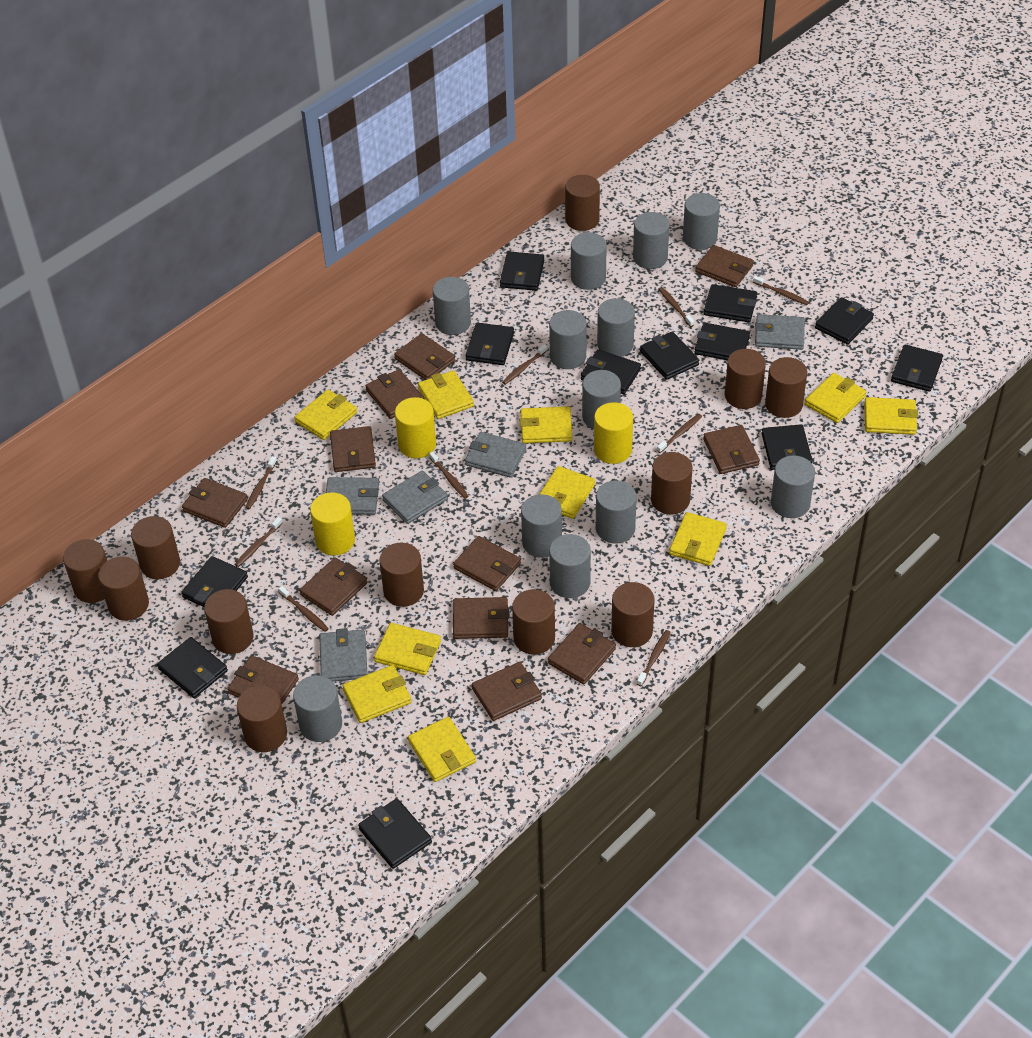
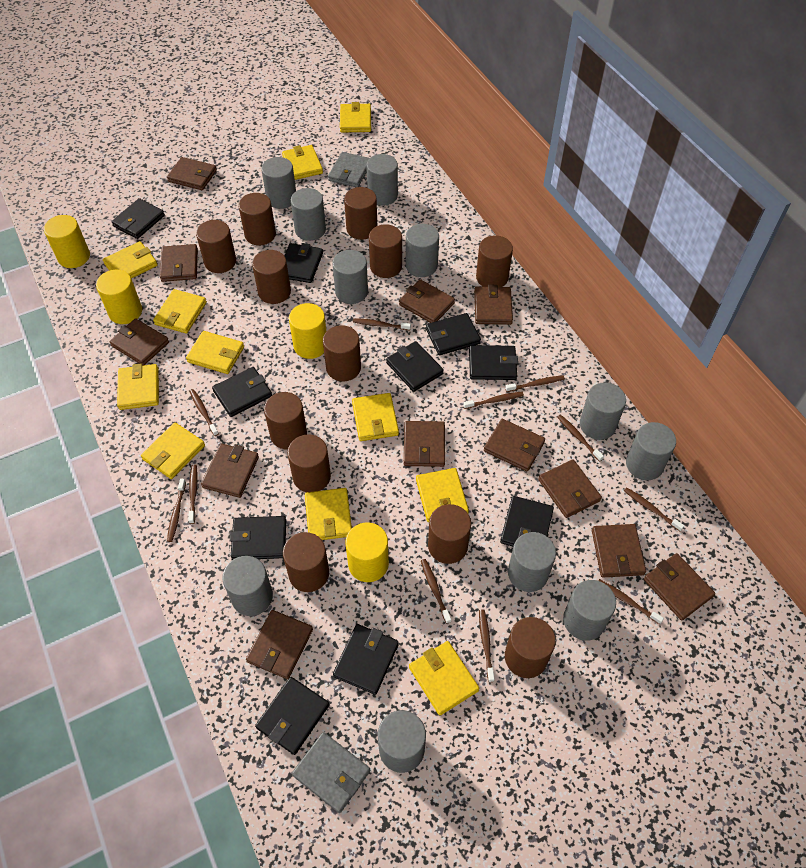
black wallet: [157,637,228,698] [181,556,248,607] [358,799,432,869] [466,322,514,365] [500,251,544,291] [581,349,641,394] [640,331,699,380] [694,323,750,361] [704,284,757,322] [762,424,813,470] [815,297,874,345] [891,345,943,392] = 12 -> [111,198,165,239] [212,367,272,417] [230,516,286,560] [255,677,329,755] [284,243,323,283] [333,624,399,695] [386,341,444,392] [426,313,481,355] [469,345,518,380] [500,496,554,546] = 10
brown toothbrush: [235,517,283,567] [245,456,277,509] [278,586,329,632] [429,451,469,499] [502,344,548,385] [637,630,671,686] [657,414,702,453] [659,287,694,327] [753,276,809,305] = 9 -> [167,479,186,542] [188,464,198,524] [189,389,219,436] [353,318,411,330] [421,559,451,624] [463,392,524,409] [479,609,495,682] [505,375,565,392] [557,415,604,462] [598,579,664,624] [624,487,684,531] = 11
grey cylinder: [293,675,342,742] [433,277,471,335] [521,494,562,558] [549,310,587,369] [549,534,591,598] [571,232,607,290] [582,370,621,429] [596,480,637,544] [597,298,635,357] [633,212,670,269] [683,193,720,250] [771,455,815,518] = 12 -> [222,556,273,616] [261,157,296,209] [291,188,326,241] [332,250,368,304] [366,154,398,206] [378,710,426,773] [406,224,439,277] [508,532,556,592] [563,580,616,641] [580,382,626,440] [626,422,676,480] = 11
grey wallet: [319,628,367,682] [326,477,379,515] [382,471,448,524] [465,432,526,478] [755,314,805,350] = 5 -> [292,732,370,813] [328,152,369,187] = 2
yellow cylinder: [310,492,355,556] [395,397,436,458] [594,402,633,464] = 3 -> [44,215,90,268] [96,270,142,324] [289,303,326,359] [345,523,389,582] = 4
yellow wallet: [294,390,357,440] [342,665,412,723] [374,623,441,675] [408,717,476,782] [418,370,474,419] [520,406,572,443] [539,466,595,519] [669,512,727,566] [805,373,866,423] [864,397,918,435] = 10 -> [103,241,158,279] [117,363,159,410] [141,423,205,479] [153,289,207,334] [186,331,244,374] [282,145,323,180] [305,488,352,540] [340,102,371,133] [352,393,399,441] [409,641,480,715] [416,468,469,522] = 11

